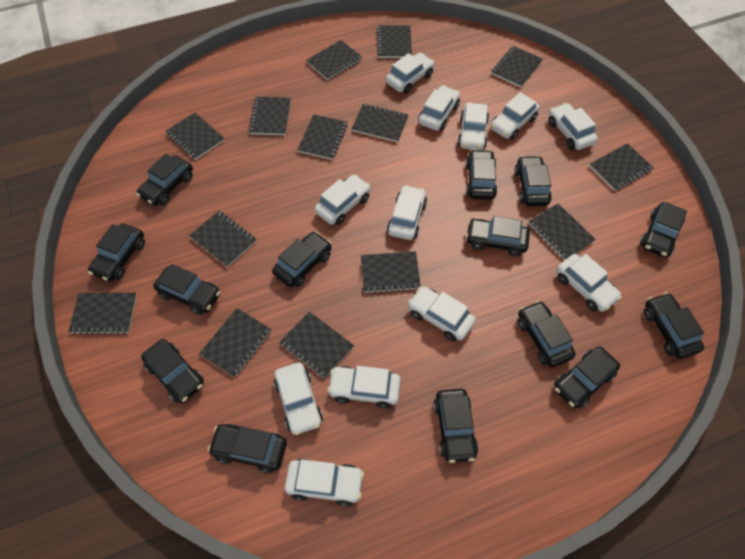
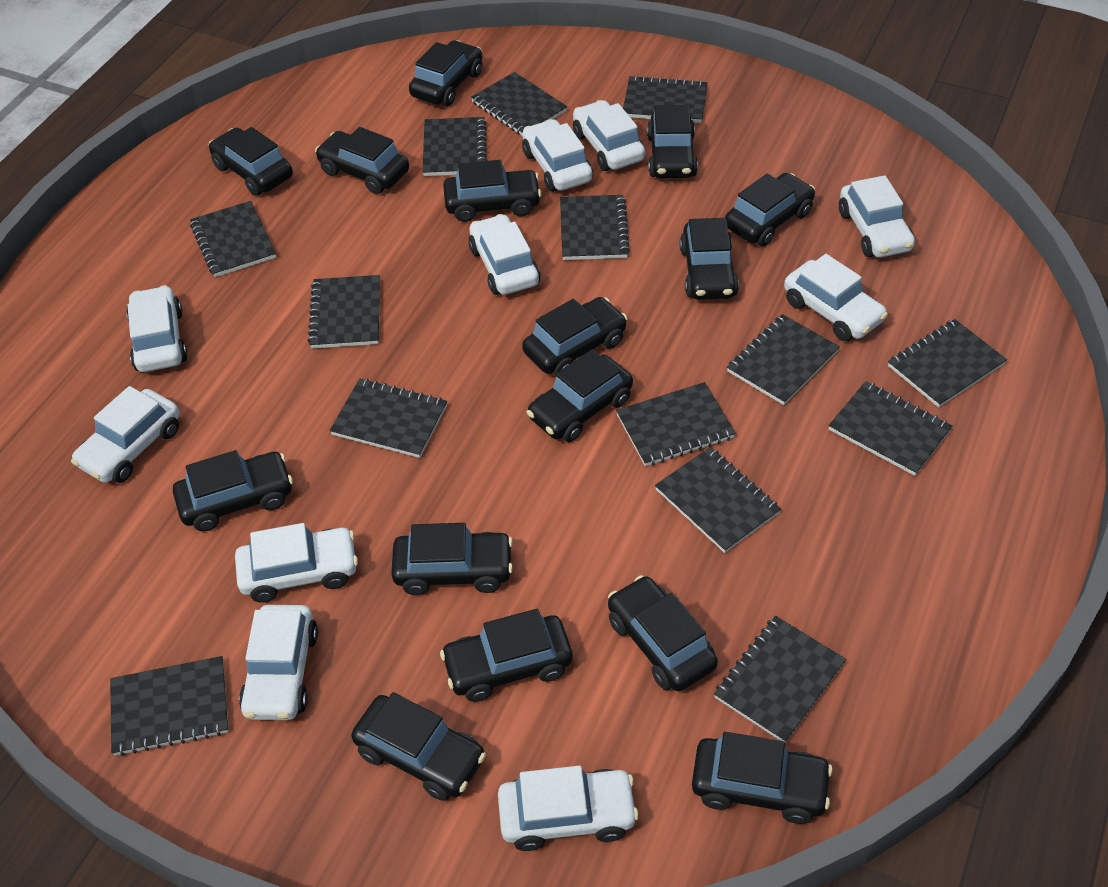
black car: [88,224,145,282] [136,154,193,206] [141,339,204,403] [153,264,220,315] [208,424,287,473] [272,232,332,287] [433,389,479,463] [466,149,497,200] [466,216,530,257] [515,155,552,206] [517,301,575,368] [554,346,620,409] [640,202,687,257] [644,293,704,359] = 14 -> [173,450,293,532] [209,127,293,196] [315,127,409,194] [351,692,486,801] [391,523,513,595] [409,40,482,106] [440,609,572,702] [443,160,542,222] [522,297,627,376] [527,349,633,442] [608,575,718,691] [647,105,698,178] [680,218,739,300] [692,732,833,824] [725,173,815,246] = 15
white car: [274,362,323,435] [285,459,364,506] [315,175,371,225] [327,366,401,409] [386,53,435,94] [387,185,427,240] [408,286,476,342] [418,85,460,131] [457,103,489,150] [490,92,539,140] [548,103,598,150] [557,254,622,312] = 12 -> [71,386,180,483] [126,285,188,372] [235,523,358,603] [239,605,318,720] [468,214,540,295] [498,765,639,851] [522,119,593,192] [573,100,645,171] [784,254,888,341] [839,175,915,258] = 10

